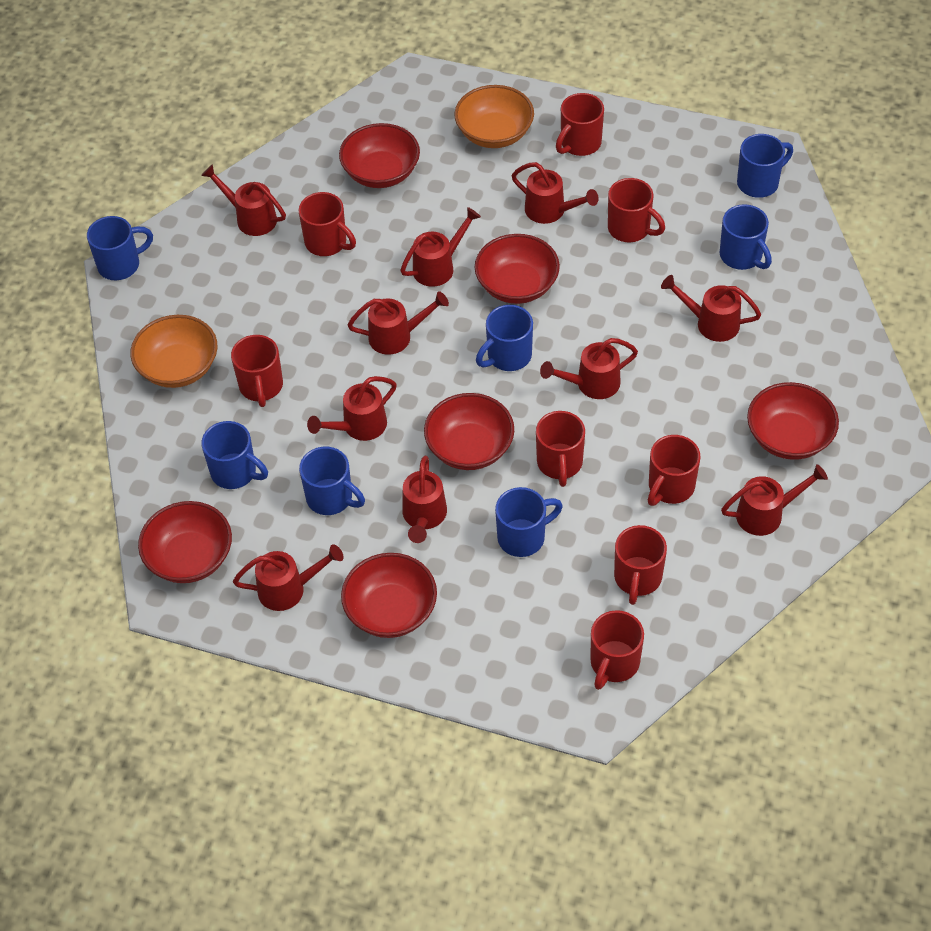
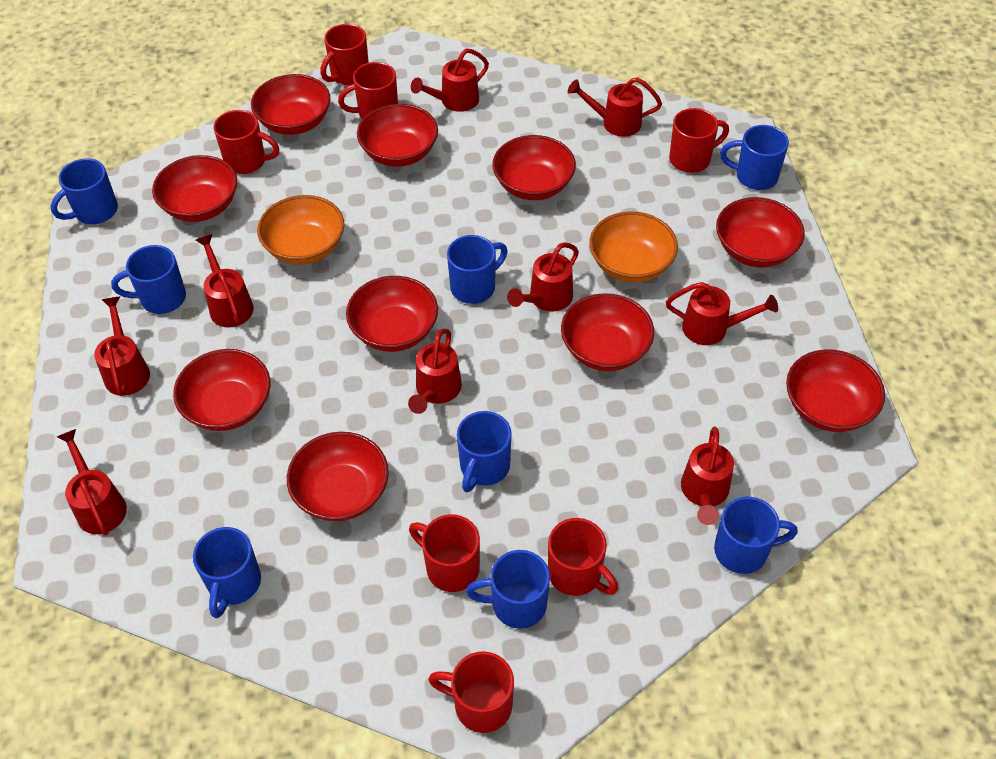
blue mug: [87,216,153,280] [201,421,268,489] [299,447,365,515] [476,305,533,371] [495,487,563,557] [720,204,772,270] [737,134,793,198] = 7 -> [51,158,118,224] [111,245,186,314] [193,527,261,618] [447,235,508,304] [457,411,512,493] [466,550,550,629] [714,497,798,574] [720,125,789,190] = 8
red bowl: [138,501,232,583] [339,123,420,188] [341,553,437,638] [424,393,514,470] [475,234,560,304] [747,382,839,460] = 6 -> [152,155,237,222] [173,349,270,431] [251,74,330,135] [287,432,389,522] [346,276,438,352] [357,104,438,167] [492,135,576,200] [561,293,654,371] [716,197,805,267] [786,349,885,432] = 10
red mug: [231,335,283,407] [298,192,356,256] [536,411,585,487] [556,93,604,156] [591,610,644,690] [608,178,665,242] [614,525,667,605] [648,435,700,506] = 8 -> [214,110,279,174] [320,24,369,85] [338,62,398,119] [409,514,480,592] [428,651,514,733] [548,518,618,596] [669,108,729,173] = 7
red watering can: [201,164,286,236] [233,544,344,611] [307,376,397,441] [348,291,449,355] [400,207,481,287] [402,456,447,543] [512,162,599,224] [540,338,638,399] [661,275,761,342] [721,464,828,536] = 10 -> [57,429,127,535] [94,296,150,396] [196,234,254,328] [408,328,462,414] [411,48,489,112] [507,242,579,312] [568,77,662,137] [666,282,778,345] [681,427,734,525] = 9

